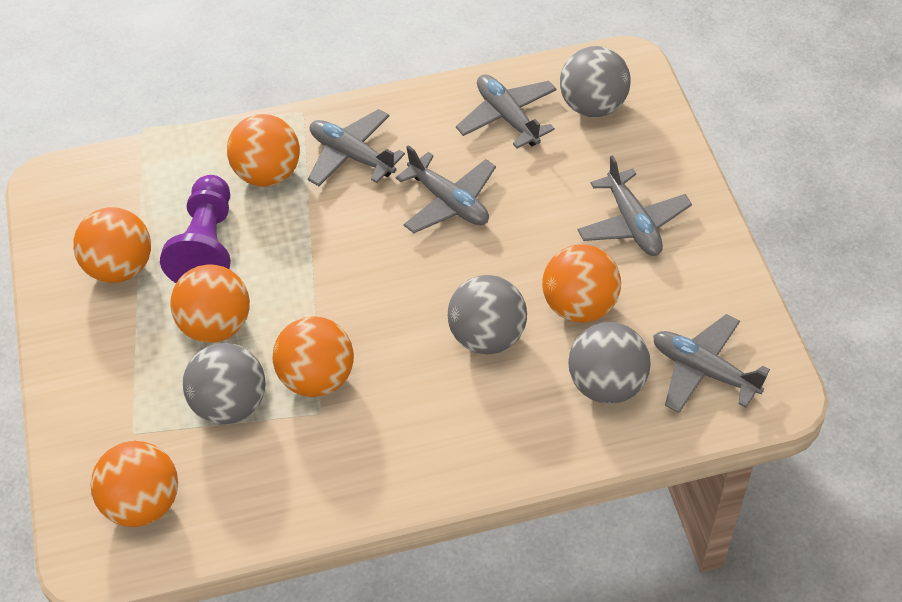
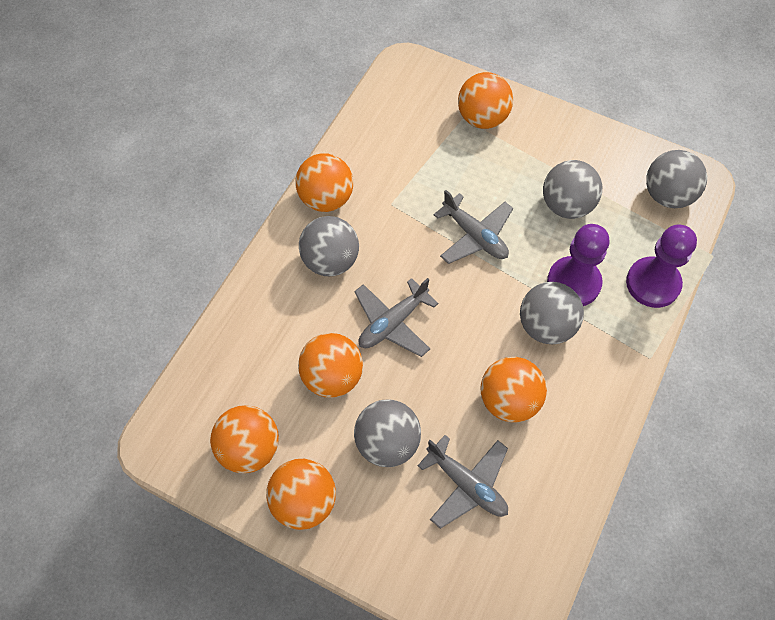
grey ball: [183,343,265,424] [448,275,527,354] [560,46,631,117] [568,322,651,404] = 4 -> [299,216,359,276] [354,399,421,467] [520,282,584,344] [543,160,602,219] [646,150,707,208] = 5
grey plane: [308,109,405,186] [395,145,496,233] [456,74,557,149] [577,155,692,256] [653,314,770,413] = 5 -> [354,278,439,357] [418,435,508,529] [434,190,513,264] = 3
purple pawn: [160,175,231,283] = 1 -> [547,224,609,306] [626,224,697,308] = 2

